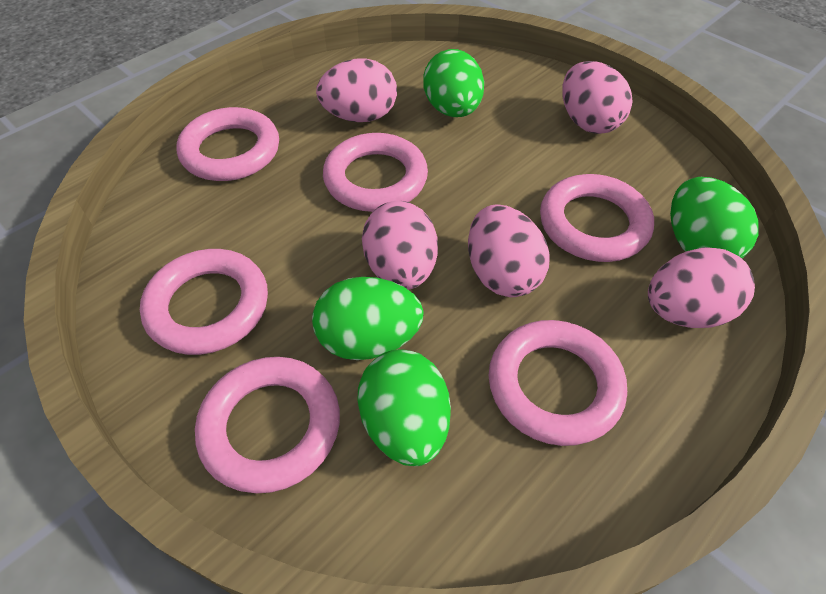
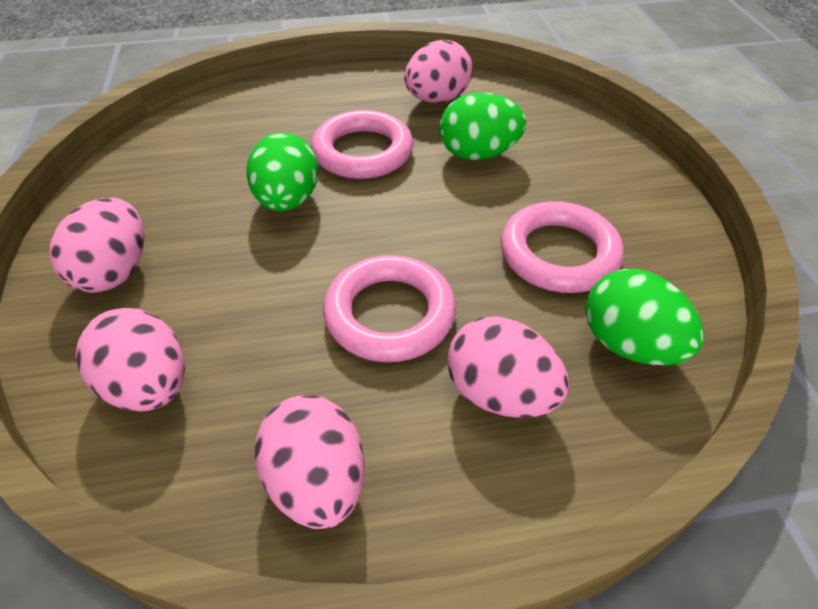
green egg: [312,277,424,360] [357,349,451,466] [423,49,484,117] [670,177,759,258] = 4 -> [246,132,319,211] [440,92,526,160] [585,269,704,365] = 3
pink ring: [140,249,268,355] [176,107,279,181] [195,357,340,493] [323,133,428,212] [489,320,627,446] [540,174,654,262] = 6 -> [311,110,413,179] [323,255,456,362] [501,201,623,293] = 3

